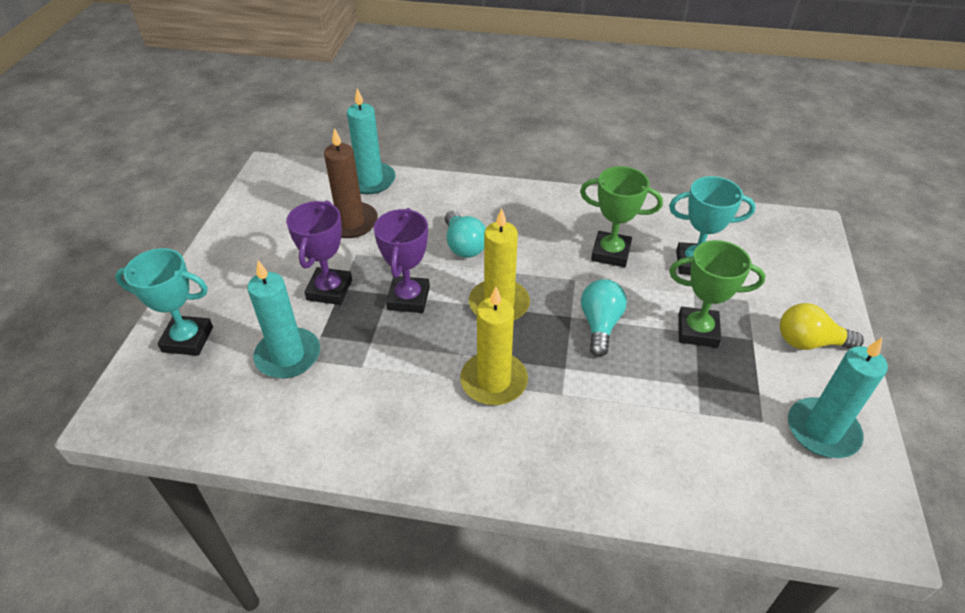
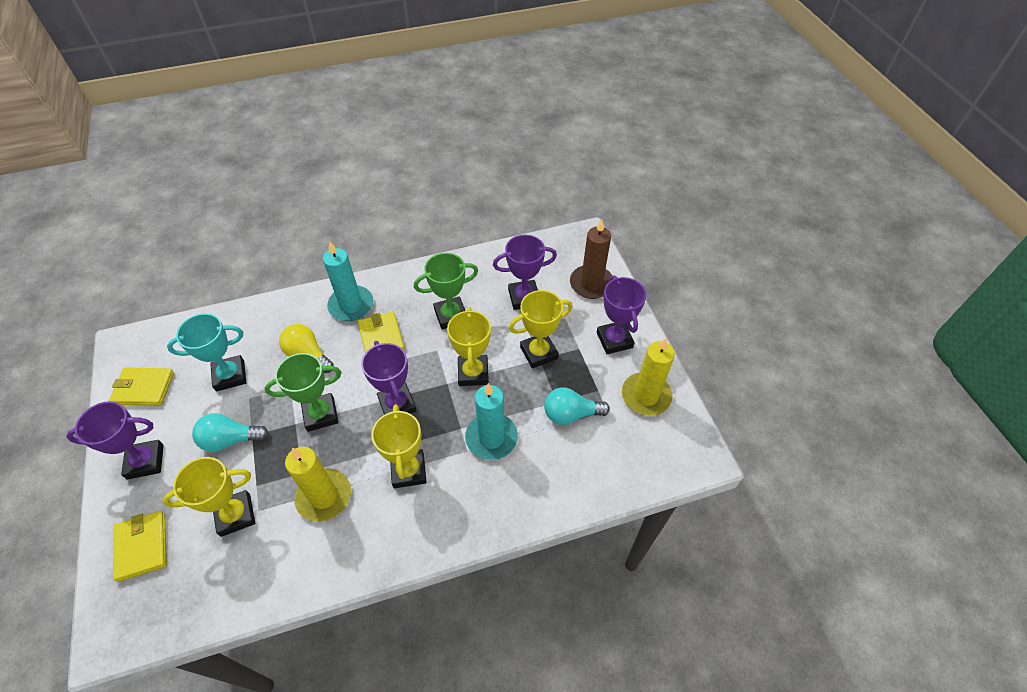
purple trophy: [286,200,352,305] [374,208,430,313] = 2 -> [66,401,164,480] [361,341,417,415] [493,235,557,310] [597,275,647,354] = 4
turquoise candle: [247,261,320,378] [347,88,395,194] [788,338,888,458] = 3 -> [323,241,373,321] [465,383,518,460] = 2
turquoise trophy: [115,248,213,356] [669,176,756,275] = 2 -> [167,313,246,391] = 1
yellow trophy: none = 0 -> [163,457,255,537] [371,404,426,488] [447,307,491,386] [509,290,573,369] = 4
yellow wallet: none = 0 -> [109,368,174,406] [113,511,167,582] [358,312,405,353] = 3

